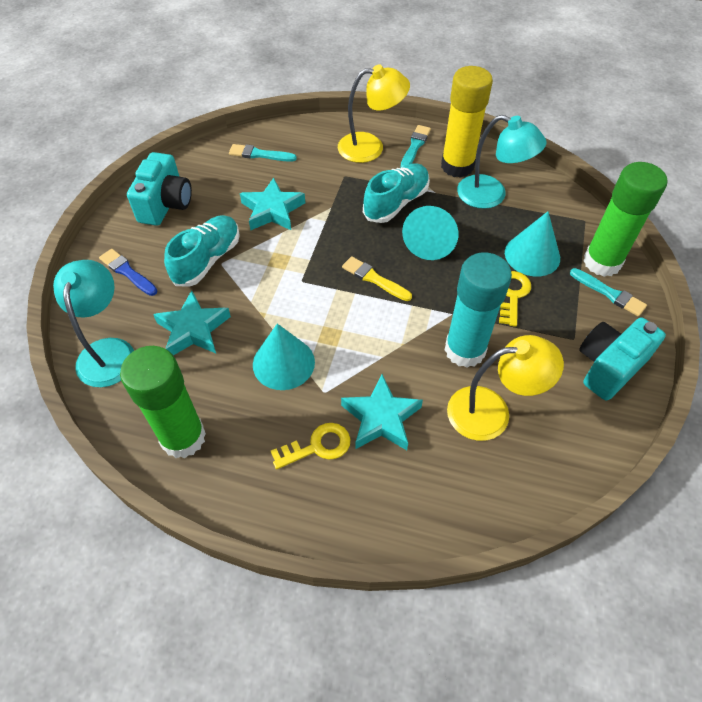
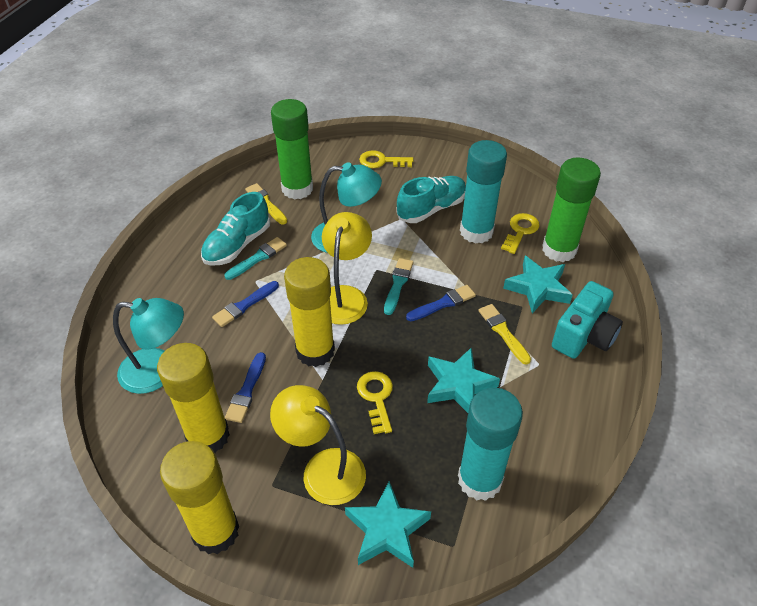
blue brush: [99,249,157,296] = 1 -> [212,281,279,327] [225,352,266,423] [406,285,476,321] = 3
turquoise brush: [229,144,297,162] [400,125,431,168] [570,268,647,317] = 3 -> [224,237,287,280] [384,258,413,315] = 2
turquoise camera: [127,152,192,226] [579,317,666,401] = 2 -> [552,281,623,359] = 1
turquoise cone: [253,324,315,390] [402,206,458,260] [505,211,560,277] = 3 -> none = 0
turquoise glue stick: [445,253,512,368] = 1 -> [458,388,523,501] [460,140,507,244] = 2
yellow brush: [342,256,412,301] = 1 -> [245,183,287,225] [478,304,531,365] = 2
yellow glue stick: [441,66,493,178] = 1 -> [157,343,230,453] [160,441,239,554] [284,257,335,367] = 3
yellow key: [271,423,350,469] [499,271,531,327] = 2 -> [357,371,393,434] [359,151,414,168] [501,213,540,254] = 3

